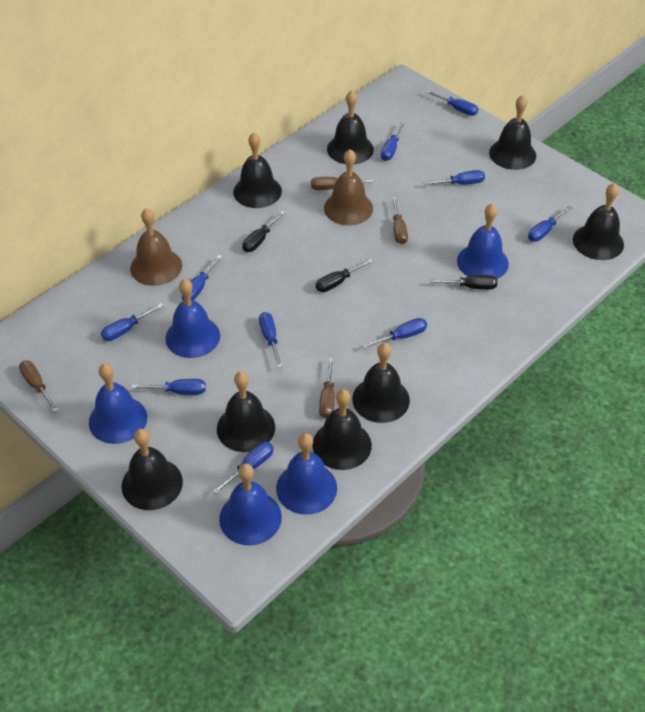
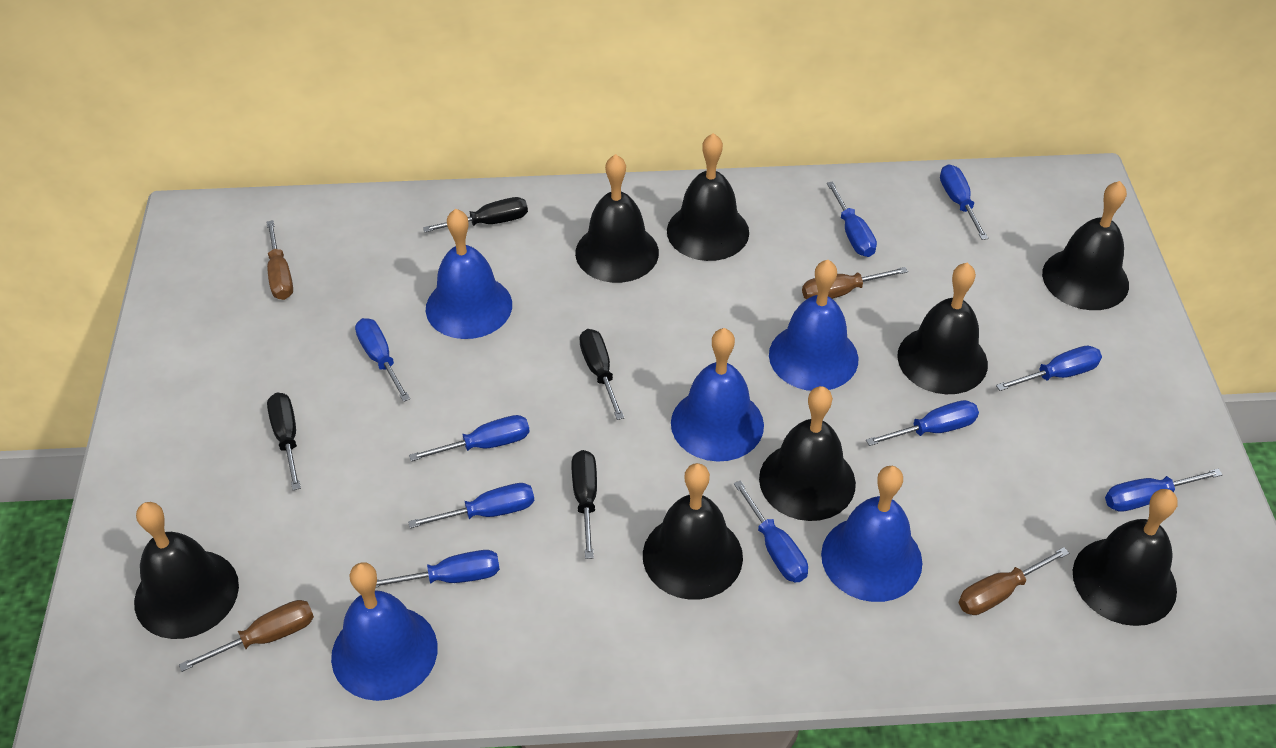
black screwdriver: [242,211,285,252] [316,259,373,292] [429,275,497,290] = 3 -> [267,393,301,490] [423,197,528,232] [571,450,597,559] [579,329,624,420] = 4
brown bell: [130,208,182,286] [324,149,373,225] = 2 -> none = 0

